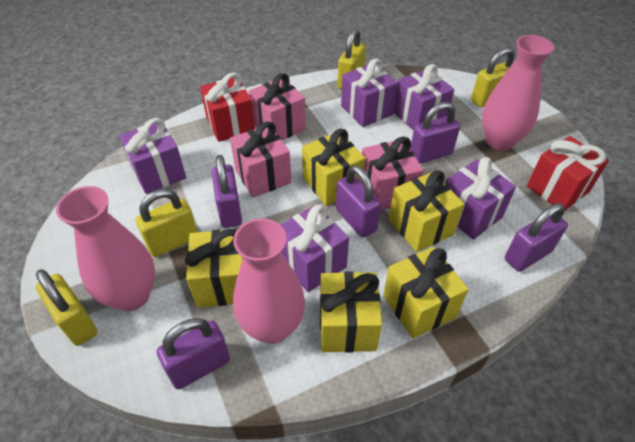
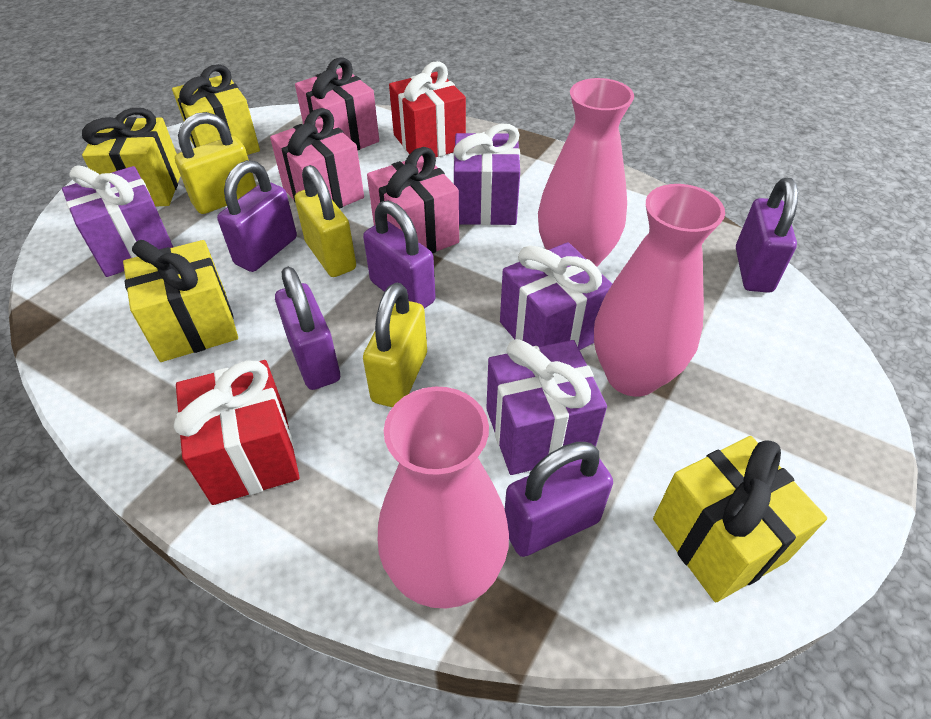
purple gift: [119,118,186,194] [281,204,349,292] [341,58,398,127] [394,64,454,131] [445,157,516,239] = 5 -> [62,165,173,277] [454,124,520,225] [486,339,607,475] [500,242,612,350] = 4
yellow gift: [185,229,243,307] [302,129,365,206] [320,272,382,353] [383,247,469,339] [389,171,464,252] = 5 -> [82,108,181,207] [123,240,238,362] [172,64,260,155] [653,436,827,602] = 4
yellow padlock: [36,269,98,346] [136,189,197,257] [337,29,366,89] [471,48,515,108] = 4 -> [175,112,256,214] [295,165,356,277] [363,282,427,408] = 3

